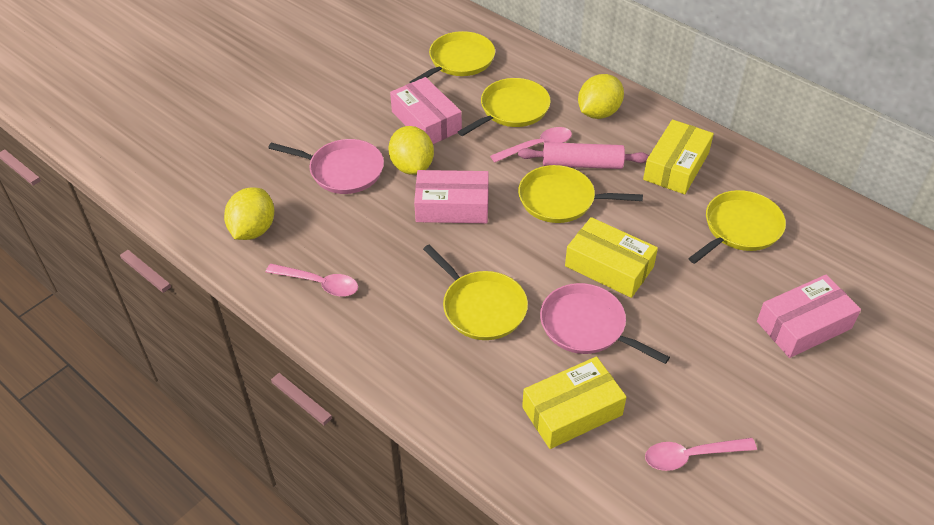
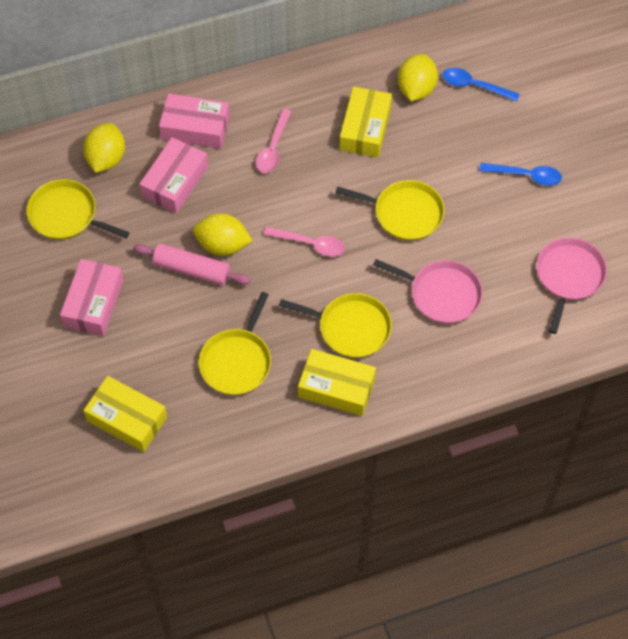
blue spoon: none = 0 -> [443,68,520,102] [479,163,562,186] = 2
pink spoon: [266,264,358,297] [490,127,572,163] [645,438,757,471] = 3 -> [256,109,292,173] [263,226,345,257] = 2
yellow pan: [409,31,495,83] [423,245,528,340] [458,78,551,136] [518,165,643,223] [688,190,786,264] = 5 -> [27,179,130,240] [199,292,271,395] [279,293,392,358] [335,180,445,241] = 4

